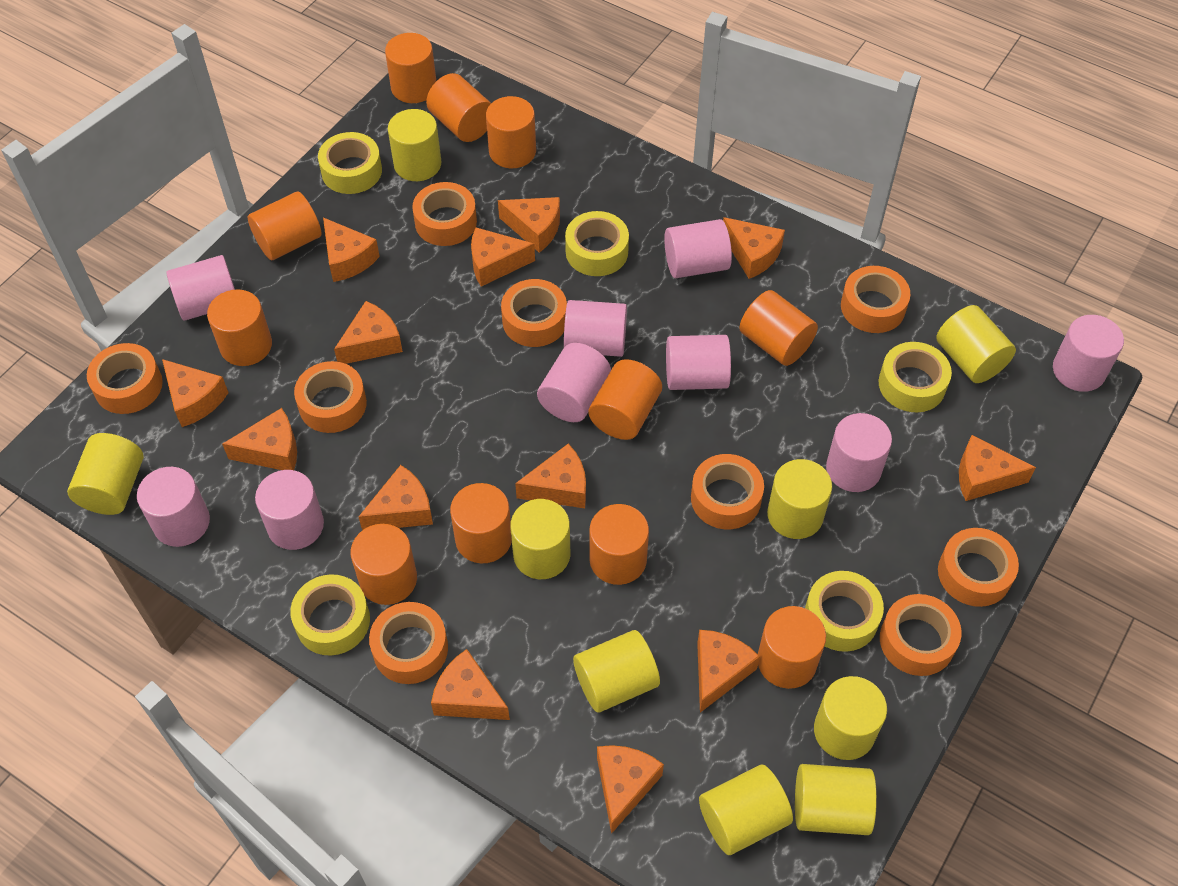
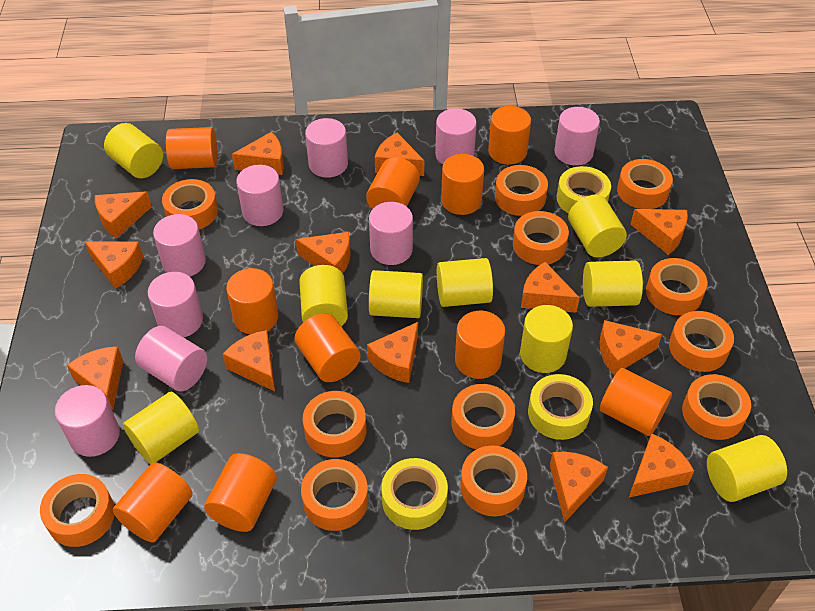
orange cylinder: [207,290,272,366] [248,192,322,260] [351,524,417,605] [385,33,436,103] [426,73,491,142] [450,483,512,563] [486,96,536,168] [589,359,662,440] [589,504,649,585] [739,290,818,366] [758,606,826,689] = 11 -> [113,462,193,542] [166,127,217,169] [204,453,277,532] [226,268,278,334] [294,313,361,382] [366,157,420,209] [441,154,484,215] [455,311,505,379] [488,106,531,165] [600,368,672,436] = 10
orange tape: [87,343,163,414] [294,361,367,433] [369,602,448,684] [412,182,477,246] [501,279,567,347] [691,454,764,529] [841,266,910,333] [880,594,962,676] [938,528,1019,607] = 9 -> [40,474,114,547] [162,179,218,229] [301,459,368,531] [303,391,366,457] [451,384,515,449] [460,446,527,516] [495,165,548,216] [513,211,569,265] [617,159,673,209] [646,258,707,315] [669,311,734,372] [682,374,751,440] = 12
yellow tape: [290,574,370,656] [318,132,382,194] [565,211,629,276] [805,571,884,652] [879,342,952,412] = 5 -> [381,458,448,530] [528,374,593,440] [557,166,611,213] = 3

